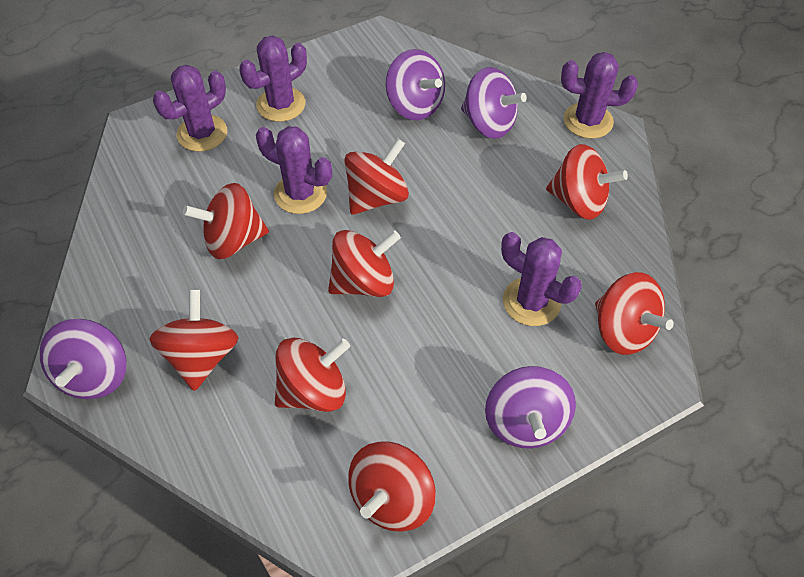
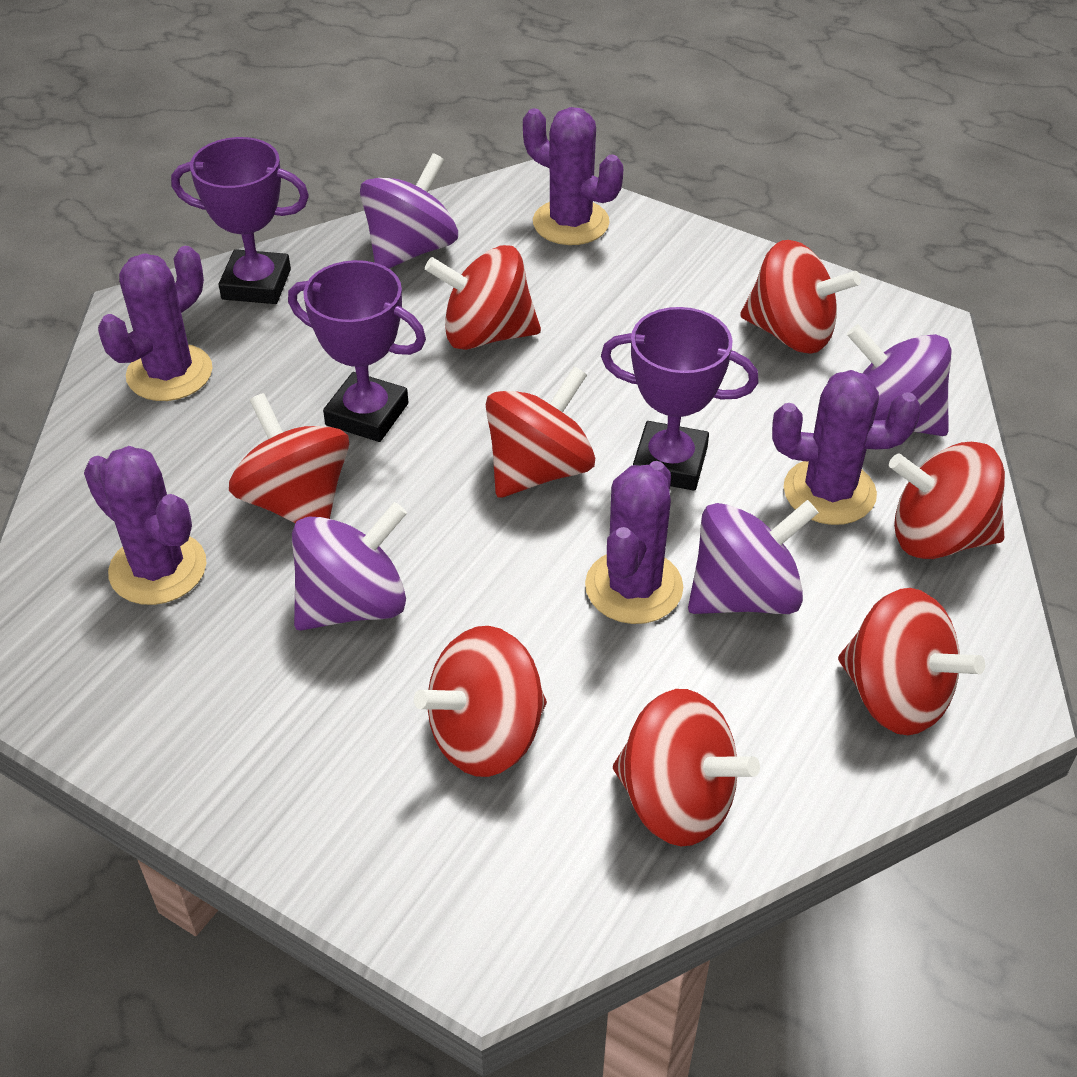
purple trophy: none = 0 -> [171,137,309,304] [288,260,426,442] [601,307,759,491] = 3

